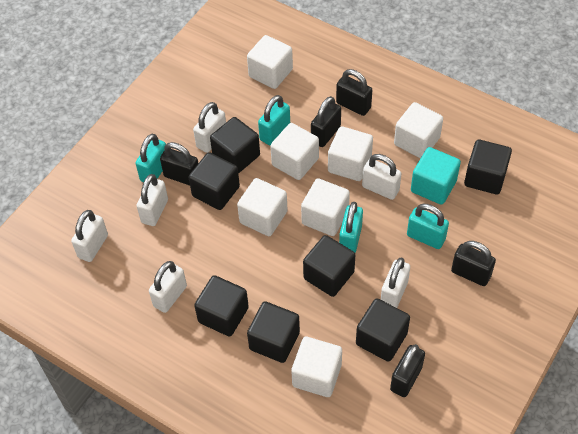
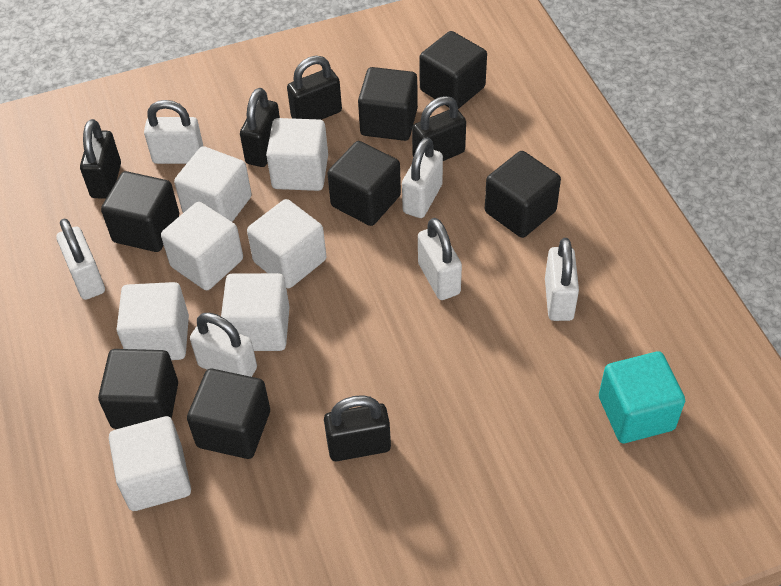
turquoise padlock: [135,134,166,182] [258,95,290,145] [339,202,363,253] [407,204,449,249] = 4 -> none = 0

